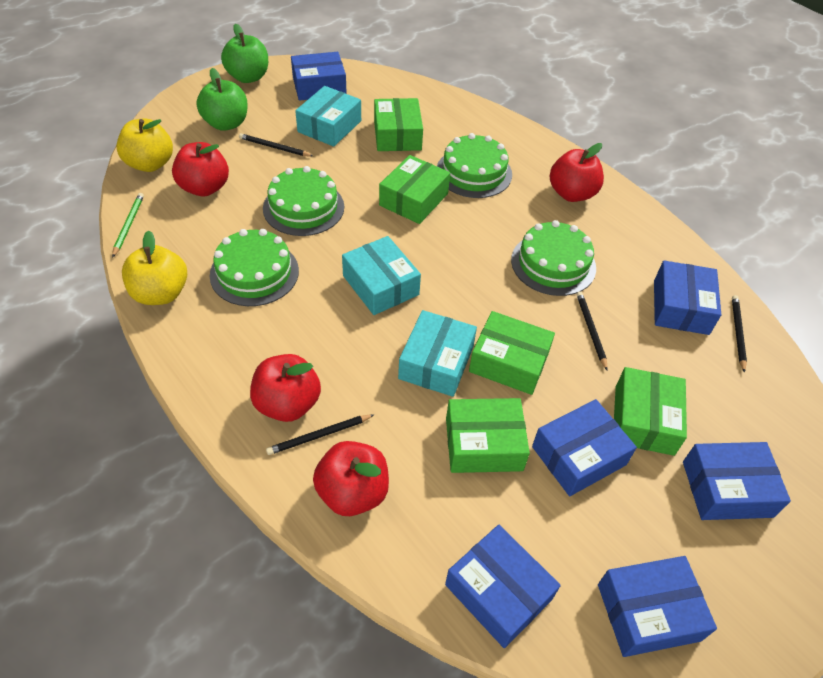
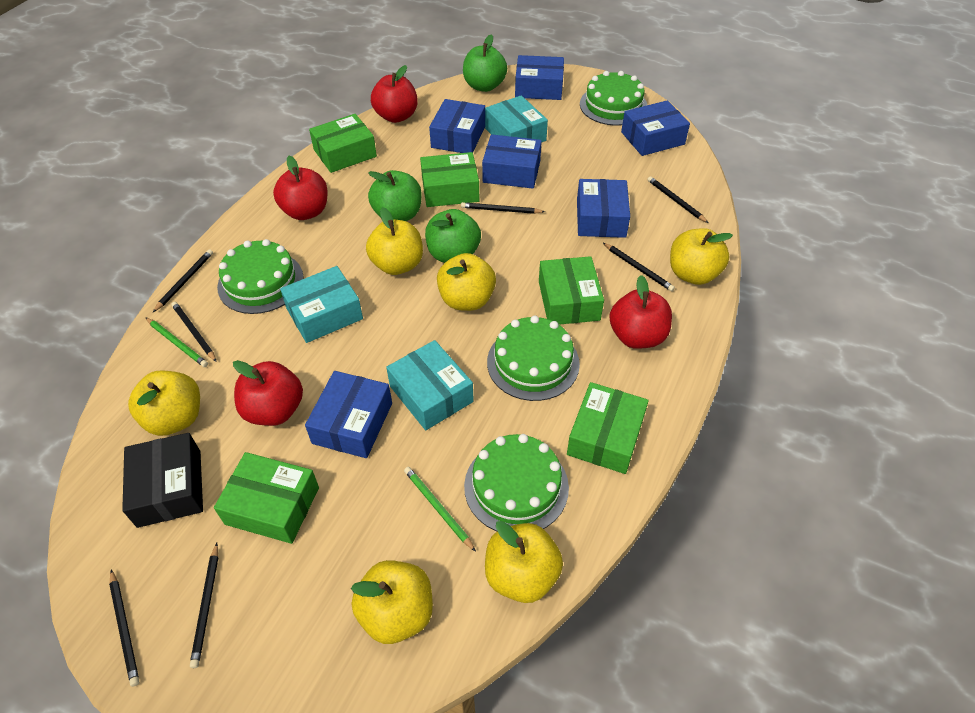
black box: none = 0 -> [122,433,203,528] = 1
black pencil: [239,133,313,157] [266,414,374,455] [576,292,608,370] [732,295,747,373] = 4 -> [109,570,139,687] [153,249,213,312] [171,302,216,362] [190,543,218,668] [461,202,545,214] [603,243,675,291] [647,176,708,223] = 7
green apple: [196,68,247,131] [221,24,268,83] = 2 -> [368,170,422,221] [425,209,481,263] [463,35,507,92] = 3
green pencil: [112,193,144,258] = 1 -> [145,317,208,367] [404,467,476,552] = 2
yellow apple: [116,118,173,172] [122,230,187,305] = 2 -> [128,371,200,436] [351,560,433,644] [366,207,423,275] [437,253,496,311] [485,521,563,603] [670,228,733,285] = 6

